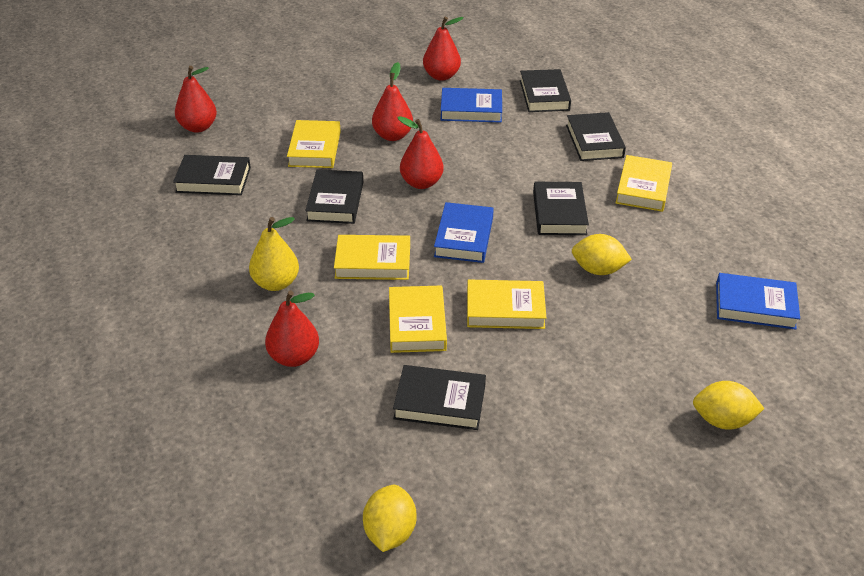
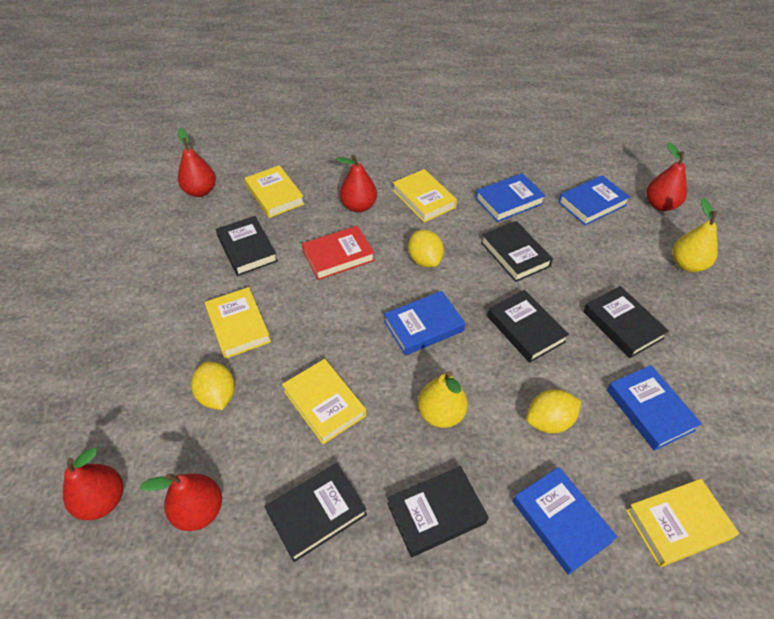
blue book: [434,202,494,263] [440,88,502,123] [716,273,800,330] = 3 -> [384,291,465,356] [475,173,546,222] [513,467,618,575] [558,175,630,225] [607,365,702,451] = 5
red book: none = 0 -> [302,226,375,280] = 1
yellow pear: [249,217,299,291] = 1 -> [418,371,468,428] [672,198,718,272] = 2

